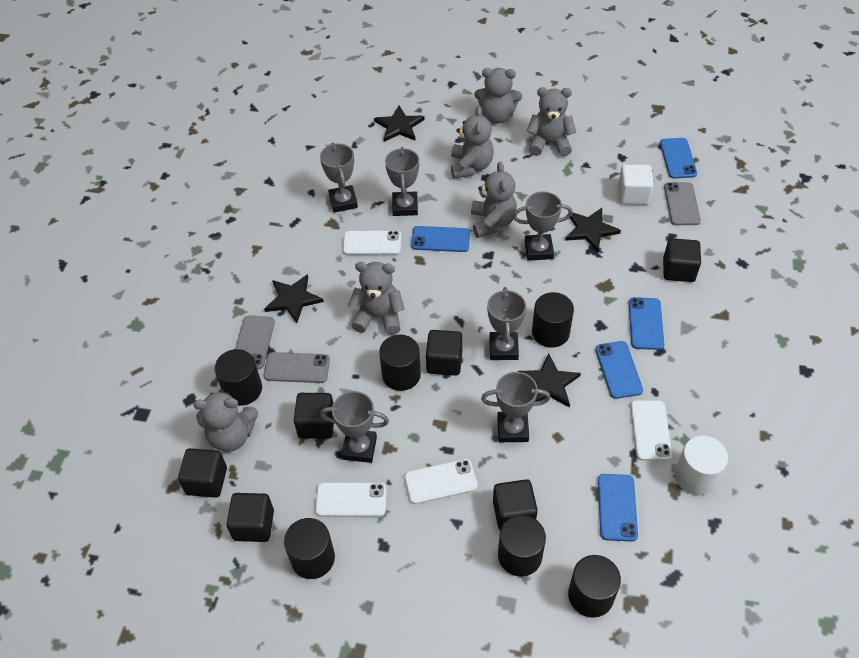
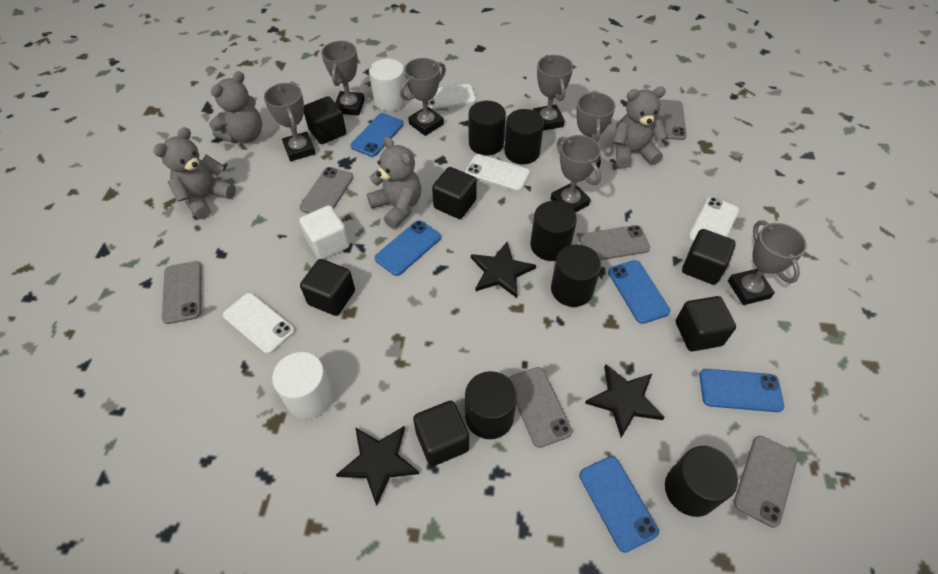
black star: [264,274,324,323] [374,106,425,142] [518,354,581,407] [565,208,621,252] = 4 -> [336,426,419,506] [471,242,536,298] [585,364,665,437] = 3
grey phone: [235,315,275,369] [264,352,330,383] [664,182,701,225] = 3 -> [162,261,202,324] [300,167,353,213] [509,367,572,448] [579,225,650,260] [655,99,687,140] [734,436,798,528] = 6
grey teddy bear: [193,389,258,452] [348,262,405,335] [451,106,494,179] [471,161,517,238] [474,68,522,124] [527,87,576,157] = 6 -> [153,127,236,219] [209,71,262,144] [367,136,421,229] [613,87,667,168] = 4
grey trophy: [320,143,358,213] [320,391,389,463] [385,147,419,216] [481,372,551,442] [487,287,526,360] [513,191,573,261] = 6 -> [264,83,316,161] [321,41,365,116] [400,58,446,136] [533,55,573,131] [551,135,601,213] [576,91,615,168] [728,220,807,305] = 7
white cylinder: [675,436,728,495] = 1 -> [272,352,334,419] [369,59,407,111] = 2

